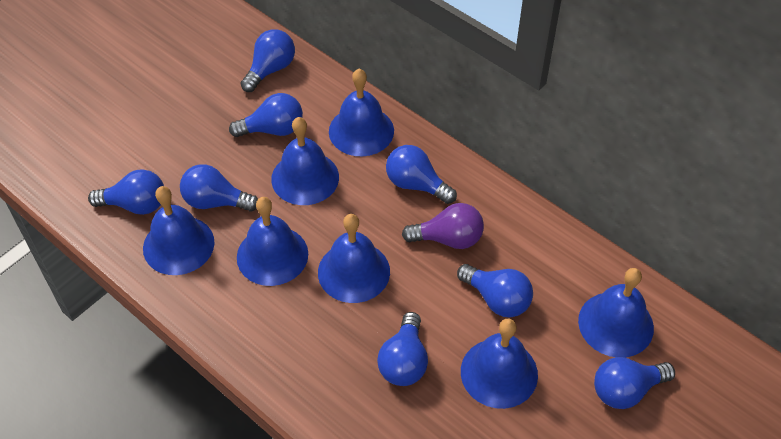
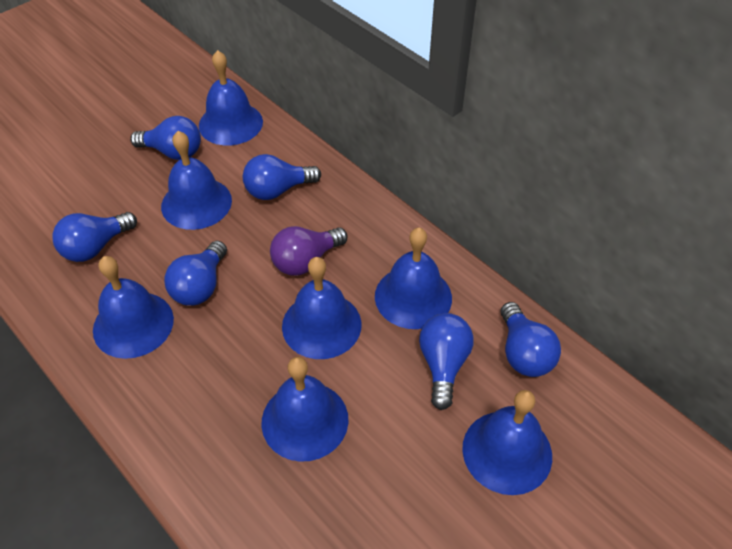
blue light bulb: [88,169,164,215] [180,164,258,212] [229,93,303,137] [240,29,295,92] [377,312,428,386] [386,145,457,204] [457,264,533,317] [594,357,675,409] = 8 -> [52,212,137,262] [130,116,201,160] [164,241,227,306] [243,154,321,200] [419,313,473,410] [501,302,561,377] = 6

